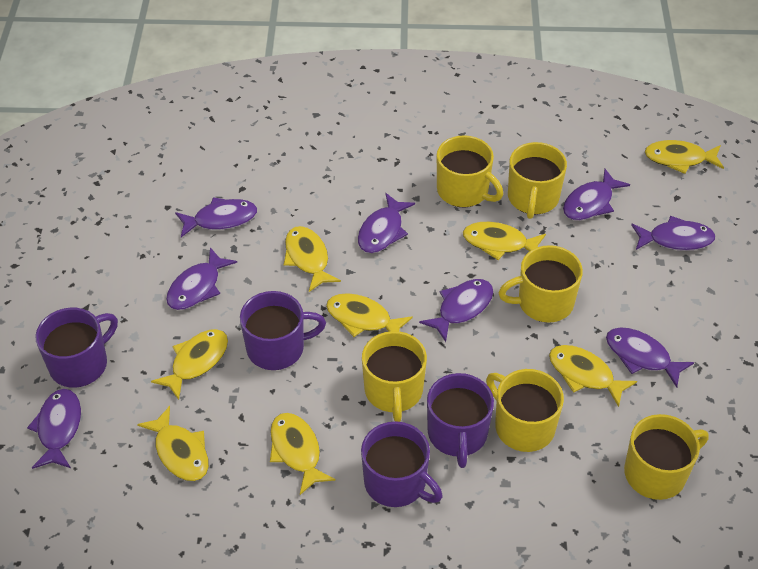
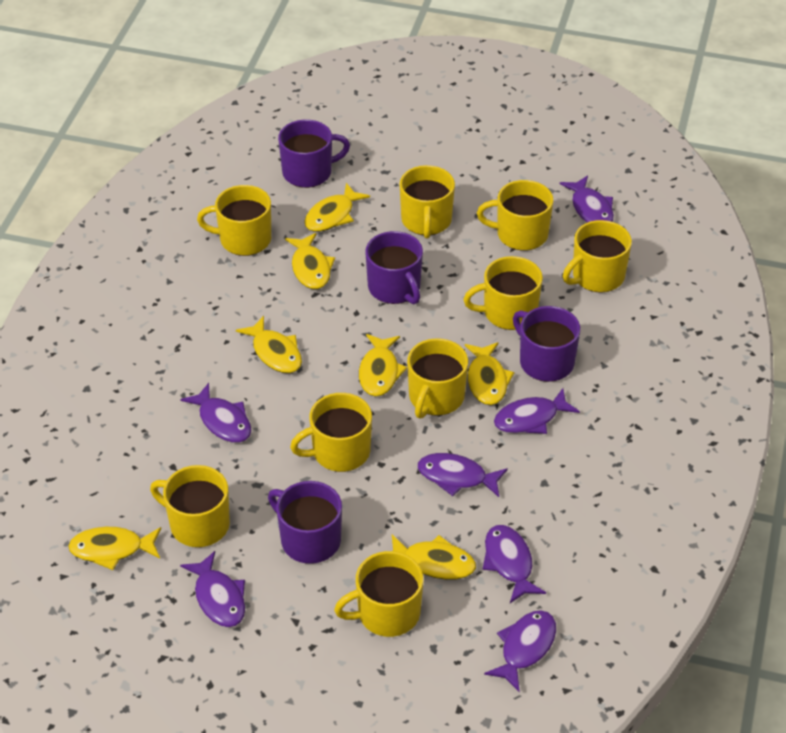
purple fish: [27,389,81,469] [166,247,237,310] [175,197,257,237] [358,193,415,253] [419,279,493,342] [563,169,630,220] [606,327,694,388] [631,216,716,251] = 8 -> [180,383,252,443] [180,551,245,627] [418,453,508,497] [483,525,546,603] [484,610,556,692] [494,388,580,434] [559,175,614,223] = 7
yellow fish: [137,406,209,481] [151,329,228,400] [270,413,336,495] [284,226,341,292] [326,293,413,337] [463,222,546,260] [549,345,637,407] [645,140,724,174] = 8 -> [68,527,161,570] [236,316,302,373] [285,233,335,289] [304,183,370,232] [359,334,407,397] [392,535,476,580] [465,342,514,405] = 7
yellow mug: [362,331,427,422] [437,135,503,207] [486,369,564,452] [498,245,583,323] [508,142,567,219] [624,414,708,500] = 6 -> [150,465,230,547] [197,185,271,256] [290,393,372,472] [334,551,423,637] [400,165,455,239] [407,338,468,419] [463,256,543,330] [477,180,553,251] [563,220,632,292] = 9

